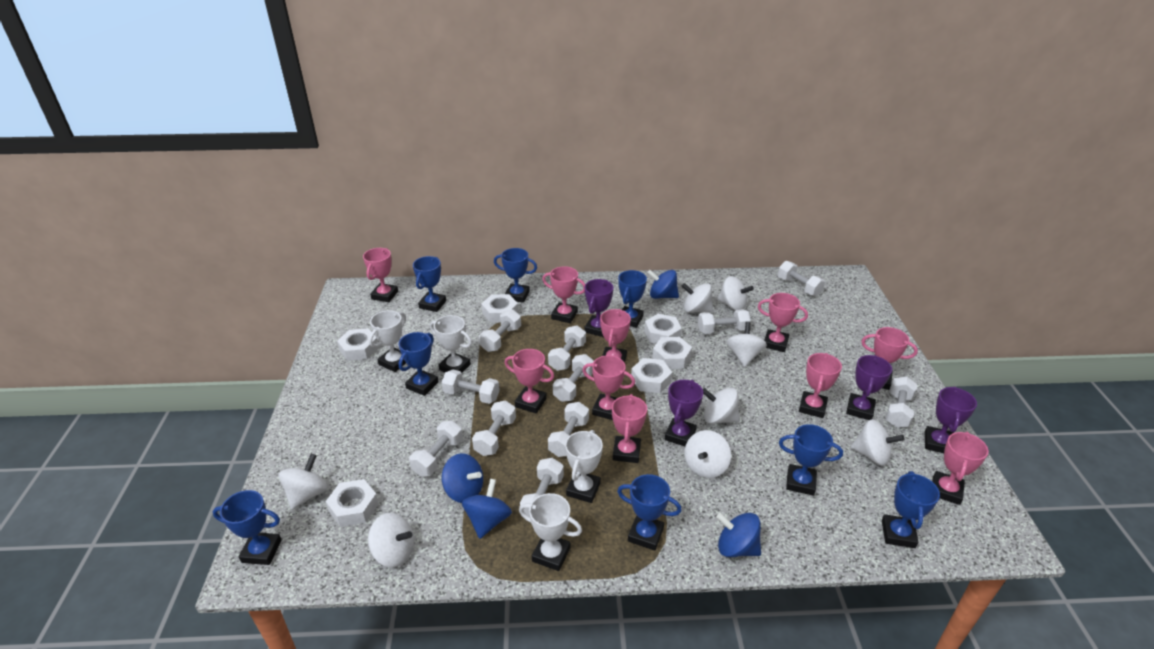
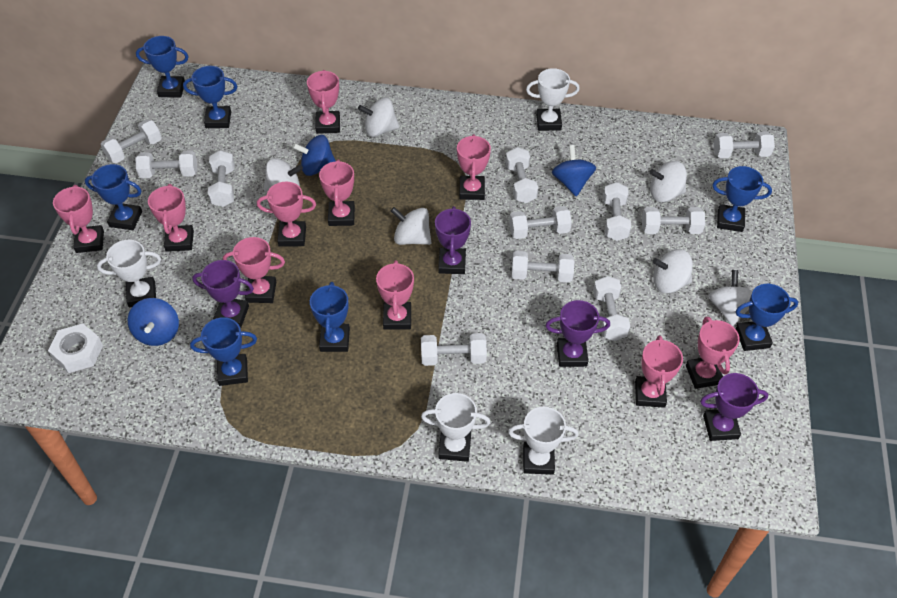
blue spinning top: [442,453,483,503] [462,479,512,539] [647,270,679,299] [716,513,761,557] = 4 -> [128,298,179,346] [292,135,336,176] [552,145,596,196] = 3
blue trophy: [212,490,282,565] [399,332,439,396] [413,256,446,312] [494,248,537,303] [617,474,682,551] [618,270,647,328] [779,424,843,496] [882,471,940,548] = 8 -> [85,164,142,230] [136,36,189,98] [183,66,237,128] [190,317,257,386] [310,282,350,352] [712,166,772,232] [735,284,798,351] = 7
white nut: [325,479,379,527] [337,328,379,361] [481,294,518,323] [631,358,672,393] [644,314,682,344] [652,337,692,369] = 6 -> [48,324,103,373] = 1
white spinning top: [278,454,328,510] [368,513,414,568] [682,283,714,313] [684,430,731,478] [703,387,740,424] [717,276,754,310] [726,322,767,367] [851,419,905,466] = 8 -> [264,158,303,192] [358,97,399,137] [391,207,432,245] [649,161,687,202] [652,249,693,293] [709,270,753,326] = 6

